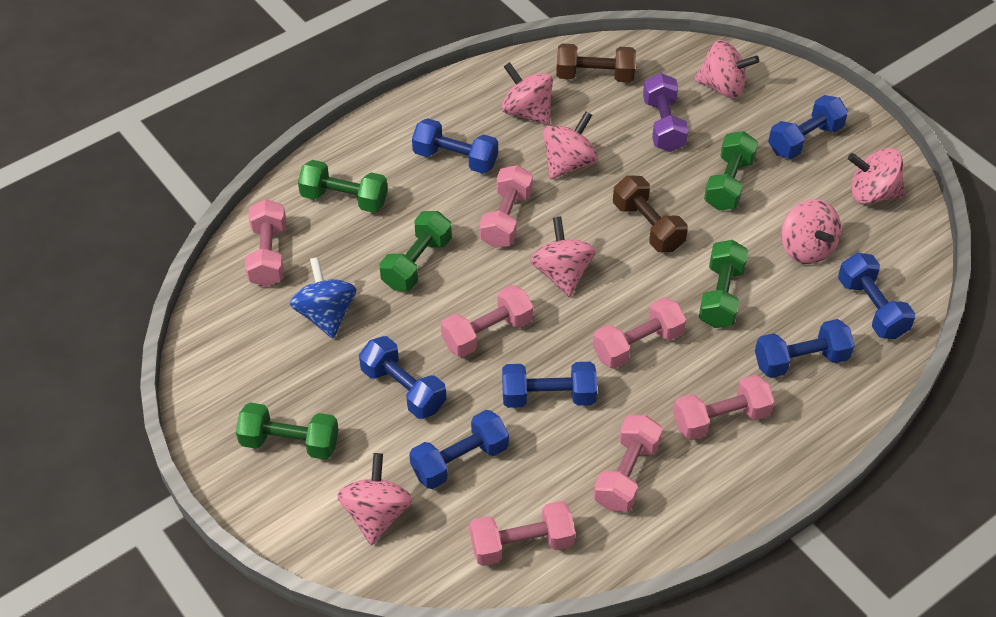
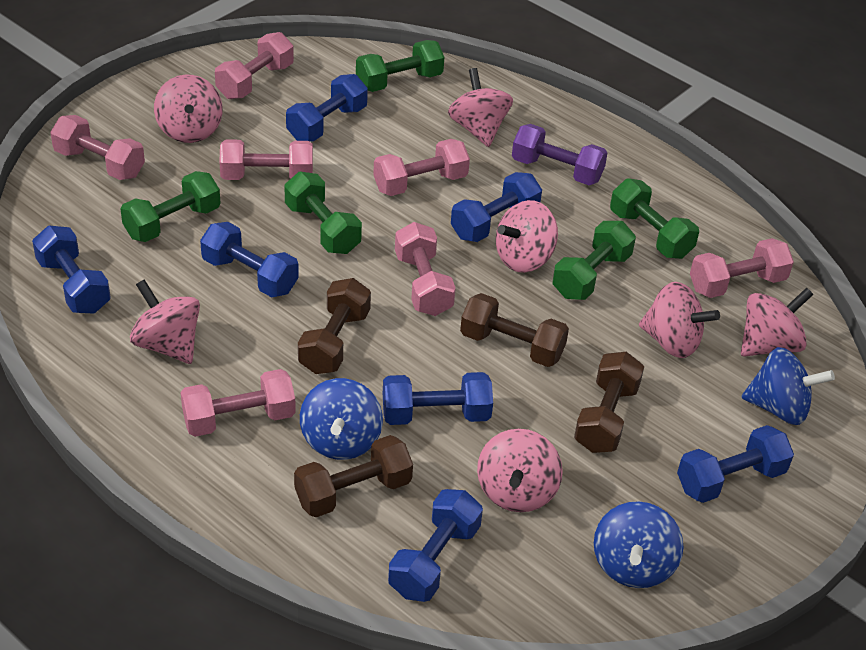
blue spinning top: [290,257,356,338] = 1 -> [300,378,383,460] [594,501,684,588] [741,347,835,425] = 3
brown dumbbell: [556,44,636,83] [613,176,688,252] = 2 -> [294,435,413,517] [298,278,371,374] [460,293,569,367] [574,352,644,453] = 4

